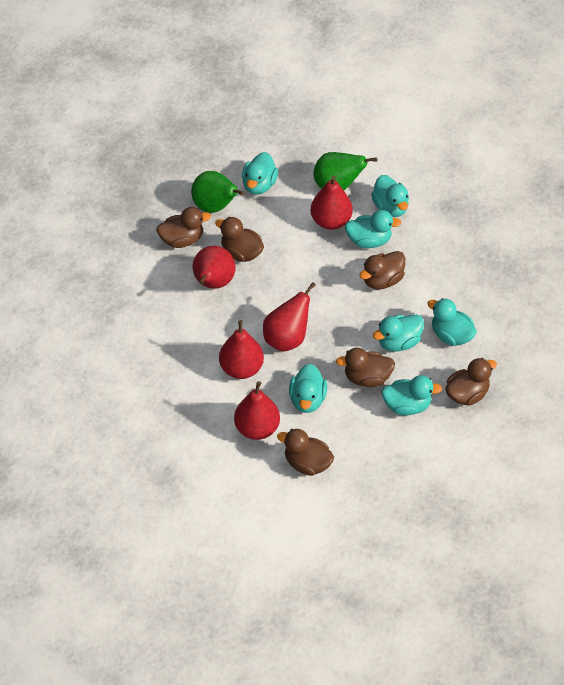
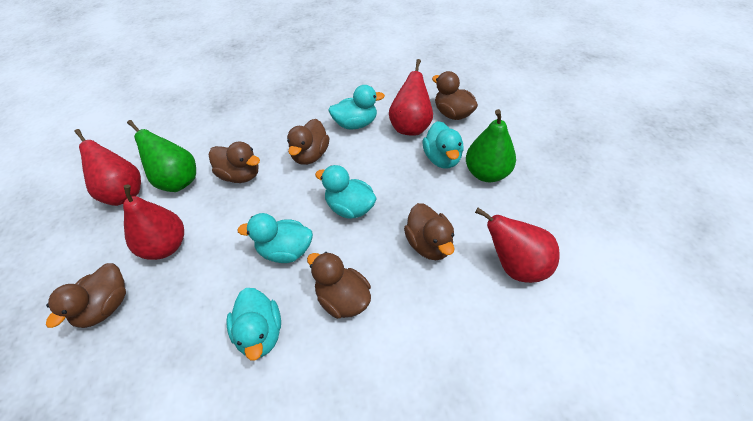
red pear: [193,246,236,289] [219,320,264,379] [234,381,280,440] [263,282,316,352] [310,176,353,230] = 5 -> [74,129,141,206] [123,185,184,260] [389,59,433,136] [475,208,560,283] = 4
turquoise duck: [242,152,278,195] [289,364,327,413] [345,210,401,248] [371,175,409,217] [373,315,424,352] [381,375,442,416] [427,298,477,346] = 7 -> [226,288,281,360] [237,213,313,263] [315,165,377,219] [328,85,385,130] [423,121,464,168] = 5

